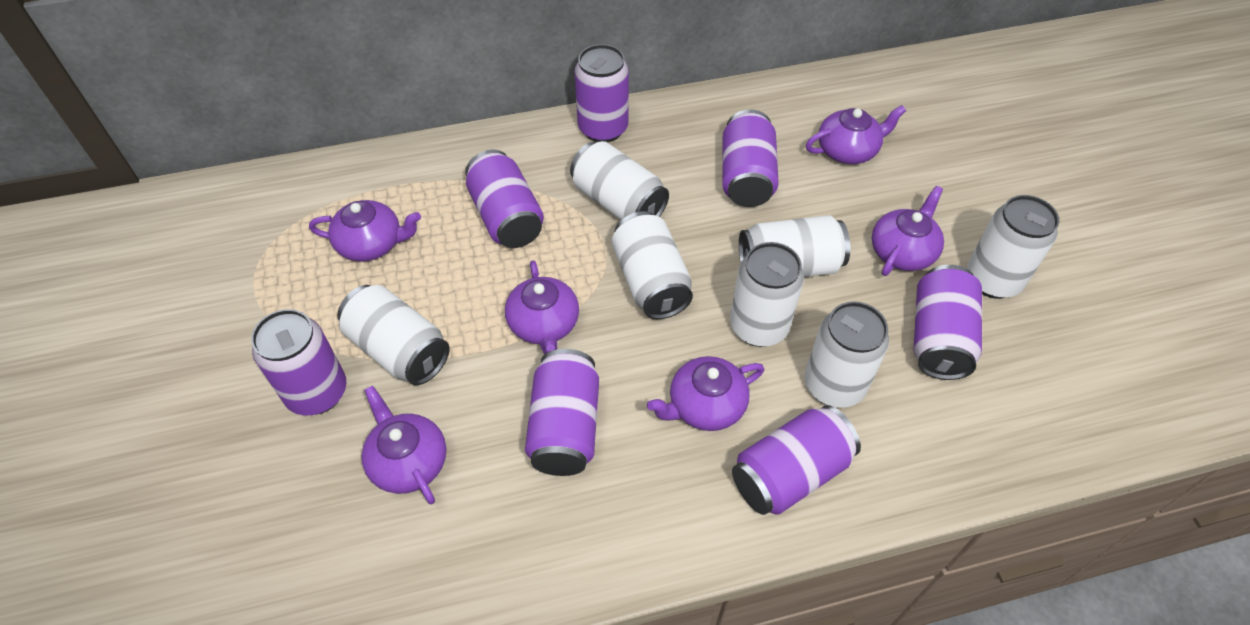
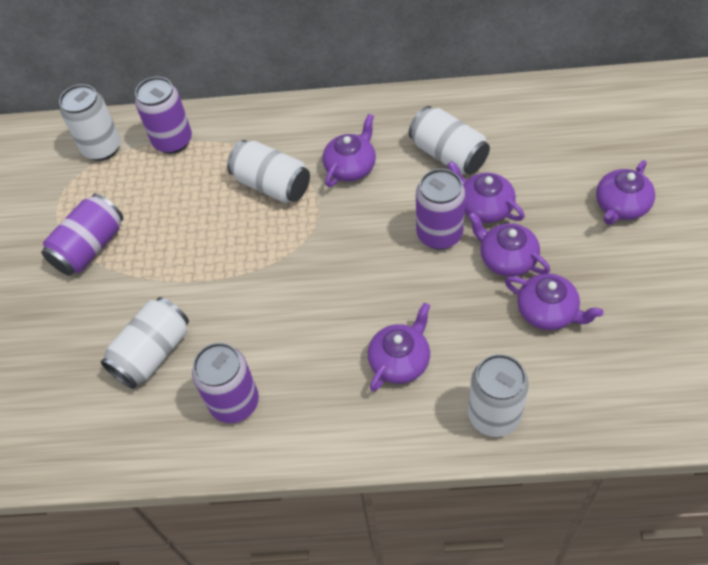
purple can: [251,309,346,415] [465,150,544,248] [525,349,599,476] [575,44,629,142] [722,109,779,207] [732,405,861,515] [914,265,982,380] = 7 -> [41,194,123,276] [135,77,192,154] [192,343,259,423] [416,169,466,250] = 4
white can: [337,285,450,385] [570,141,669,220] [612,211,693,319] [730,242,804,347] [739,215,850,277] [805,301,889,408] [967,195,1059,299] = 7 -> [59,84,121,161] [101,297,189,389] [227,140,310,203] [409,106,490,175] [468,354,529,437] = 5

